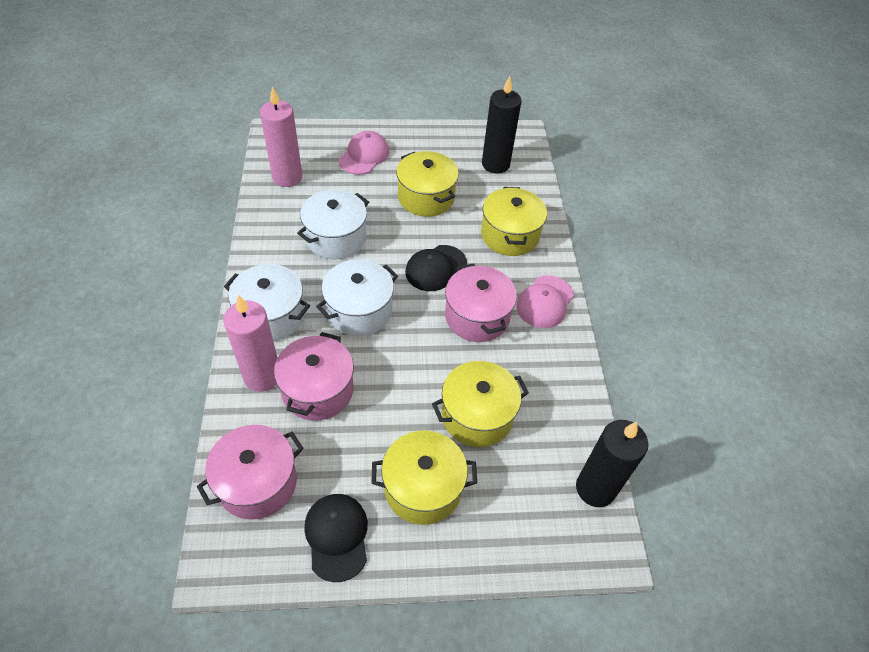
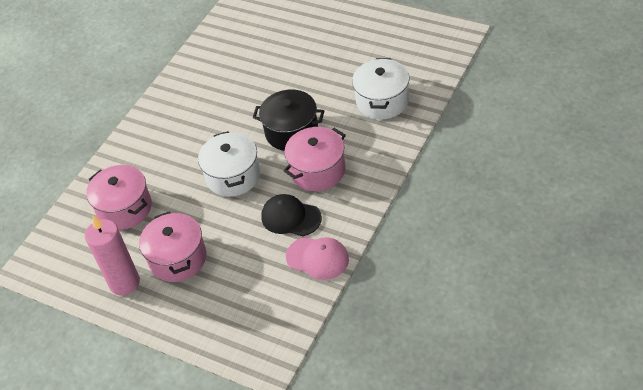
black candle: [482,76,522,173] [576,420,648,507] = 2 -> none = 0
black cap: [304,494,368,582] [405,245,467,291] = 2 -> [261,194,322,236] = 1
black pot: none = 0 -> [253,90,324,151] = 1
pink candle: [223,295,277,392] [260,86,302,187] = 2 -> [85,215,140,295] = 1
pink cap: [339,131,390,175] [516,275,574,328] = 2 -> [286,237,349,280] = 1
white pot: [224,264,310,341] [297,190,369,259] [316,259,398,336] = 3 -> [198,131,260,197] [352,58,410,119] = 2
yellow pot: [371,430,477,525] [396,151,459,217] [432,361,529,447] [481,187,547,256] = 4 -> none = 0

